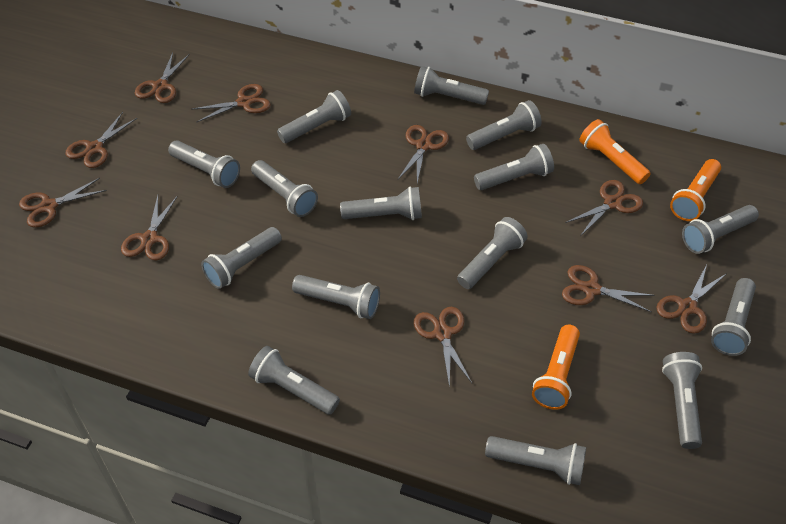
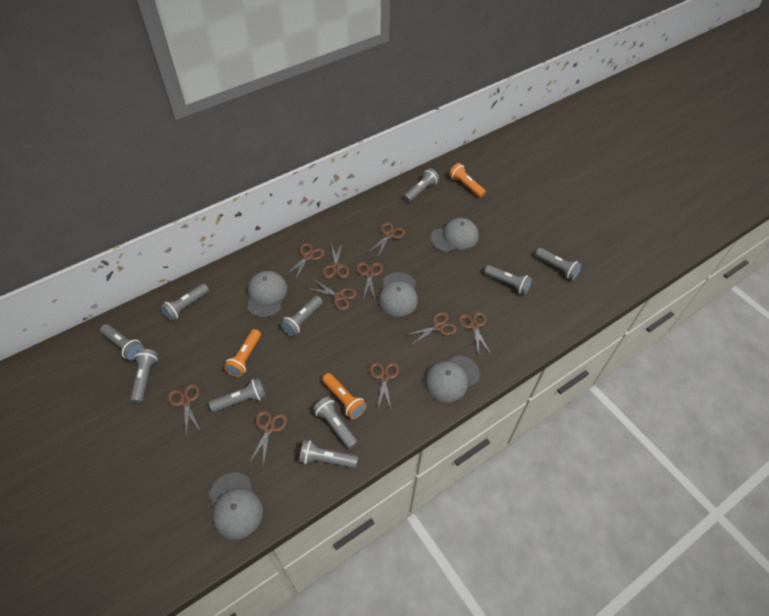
grey cap: none = 0 -> [209,473,263,540] [247,271,287,318] [378,272,418,317] [425,355,480,402] [430,218,479,252] = 5
grey flashlight: [168,140,240,188] [201,227,282,289] [248,346,340,415] [251,160,318,217] [277,90,351,143] [292,275,380,319] [340,187,422,220] [414,66,489,105] [457,217,528,289] [466,100,542,150] [474,144,554,190] [485,436,586,485] [662,352,702,449] [682,205,759,254] [711,278,756,356] = 15 -> [100,324,144,361] [130,349,158,403] [160,284,209,321] [209,378,266,412] [280,296,323,337] [299,440,358,468] [313,397,358,449] [404,168,439,202] [484,265,532,295] [535,248,582,280] = 10

